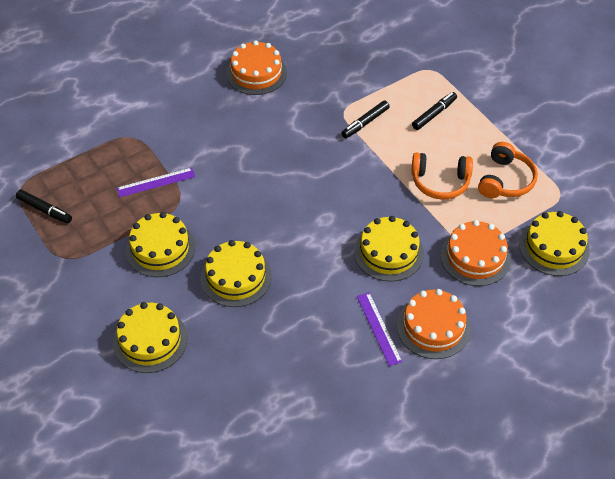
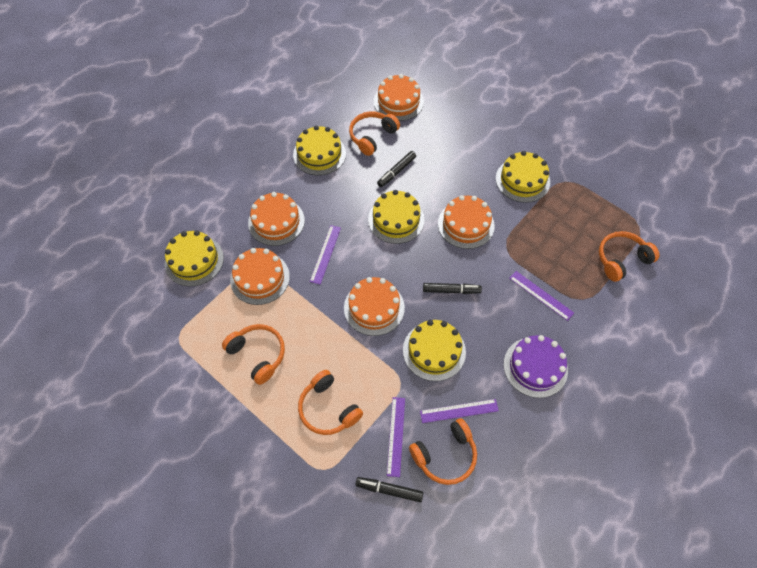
orange cake: [226,40,287,95] [397,289,471,359] [440,220,511,286] = 3 -> [230,248,290,305] [248,192,305,246] [344,277,405,336] [374,74,424,121] [438,195,495,249] = 5
orange headphones: [411,153,473,199] [478,142,538,198] = 2 -> [222,324,285,385] [298,370,363,435] [349,111,400,156] [409,418,477,485] [599,231,660,282] = 5
purple cake: none = 0 -> [504,335,568,398] = 1
purple ruler: [117,168,195,197] [357,292,403,366] = 2 -> [310,225,341,284] [387,397,405,477] [420,399,499,423] [509,271,574,321] = 4

